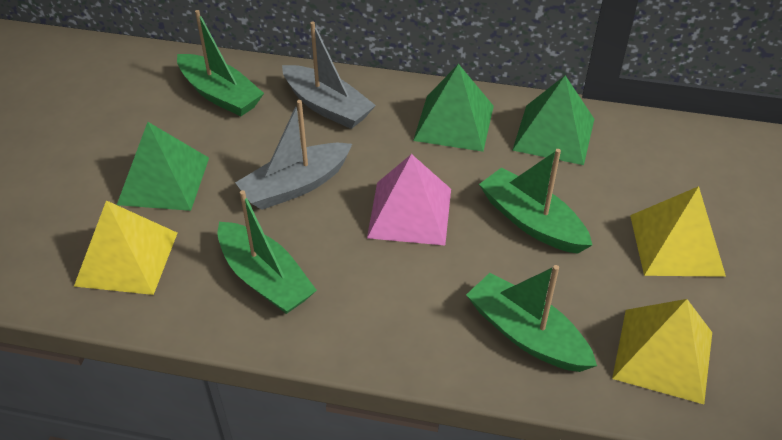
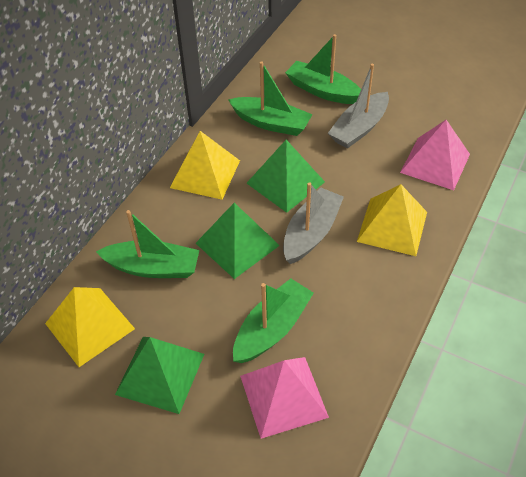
pink pyramid: [367,154,451,245] = 1 -> [240,357,329,439] [400,120,470,190] = 2

